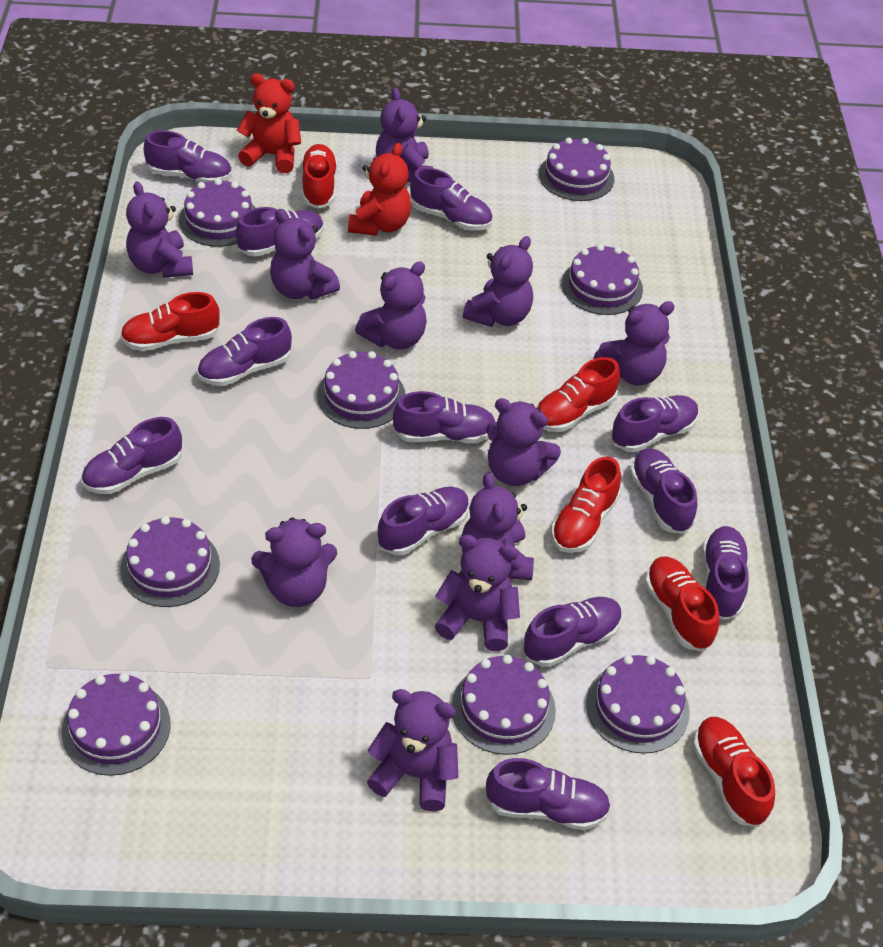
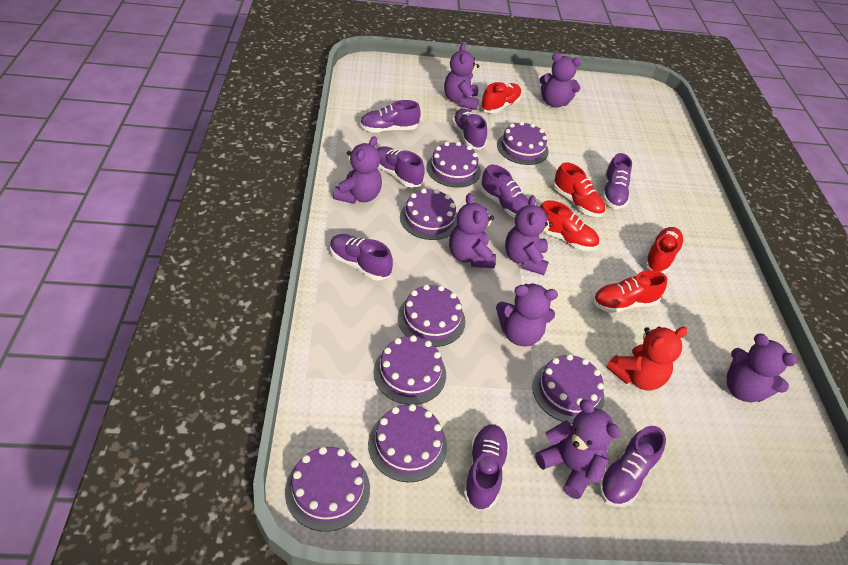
purple shoe: [81,417,182,494] [144,130,232,183] [197,317,292,386] [236,207,324,257] [377,487,470,555] [393,391,495,443] [410,168,493,231] [486,758,611,830] [523,597,622,667] [611,395,699,452] [630,448,697,534] [702,526,749,620] = 12 -> [330,234,393,281] [360,100,421,132] [377,146,425,188] [452,108,487,150] [463,424,509,511] [480,165,529,218] [599,426,666,507] [602,153,632,209] = 8
purple teddy bear: [126,181,193,278] [251,517,337,607] [270,209,340,300] [355,261,427,350] [367,689,458,812] [376,88,433,182] [435,535,520,651] [462,472,534,580] [463,236,533,327] [486,398,561,486] [593,301,675,386] = 11 -> [333,136,382,204] [444,43,479,110] [449,193,496,268] [496,283,558,346] [505,195,553,275] [535,400,621,499] [539,53,581,108] [726,334,797,402] = 8
red shoe: [120,292,220,351] [301,144,337,209] [536,357,620,432] [551,456,621,553] [645,556,719,651] [693,717,775,827] = 6 -> [480,82,522,113] [539,200,599,251] [553,162,605,217] [593,270,667,313] [644,227,684,274] = 5
red teddy bear: [237,73,301,173] [348,143,411,236] = 2 -> [606,326,688,390] = 1

